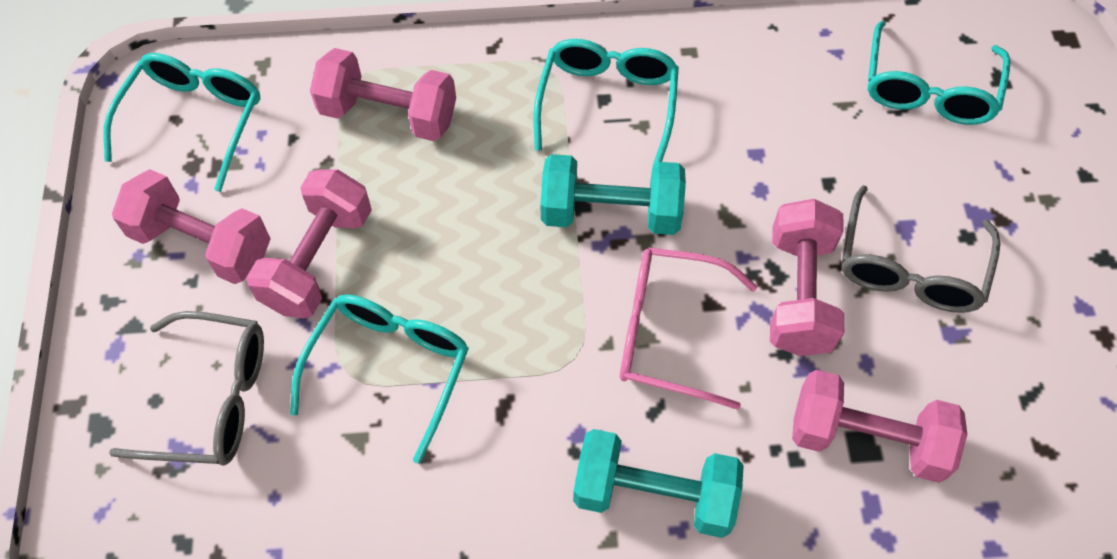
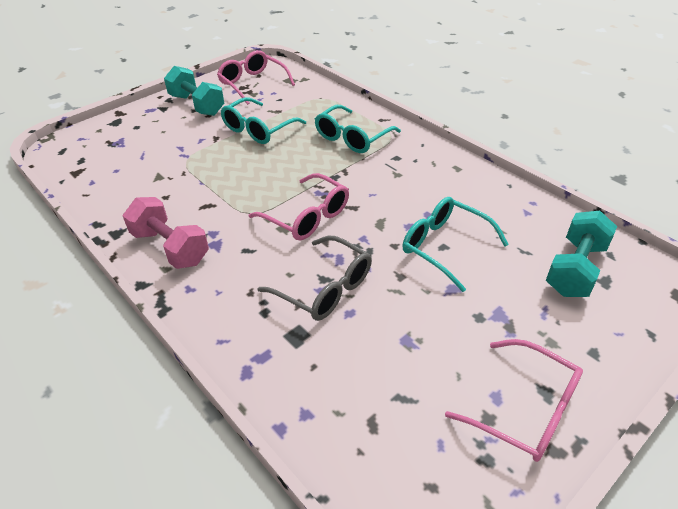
grey glasses: [109,311,264,466] [842,185,1000,313] = 2 -> [257,236,372,321] = 1
pink dumbbell: [112,169,271,284] [246,170,372,318] [310,48,456,141] [770,199,844,356] [792,370,967,483] = 5 -> [123,197,209,269] = 1
pink glasses: [620,247,757,410] = 1 -> [217,50,295,105] [249,173,349,241] [445,339,583,462] = 3
turquoise glasses: [103,53,260,192] [290,294,469,464] [533,39,679,166] [867,21,1010,125] = 4 -> [221,97,306,144] [315,105,401,153] [402,197,509,292] = 3

